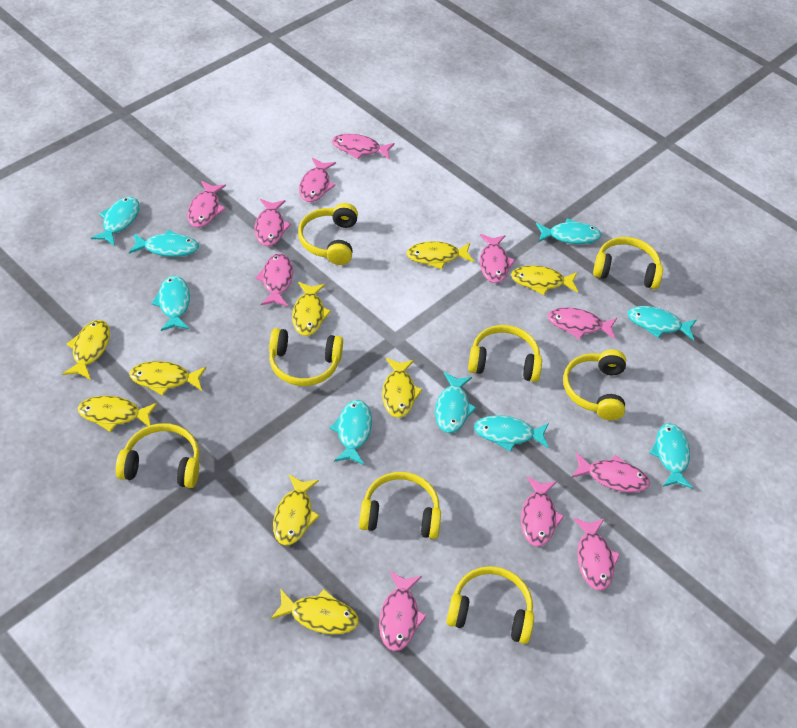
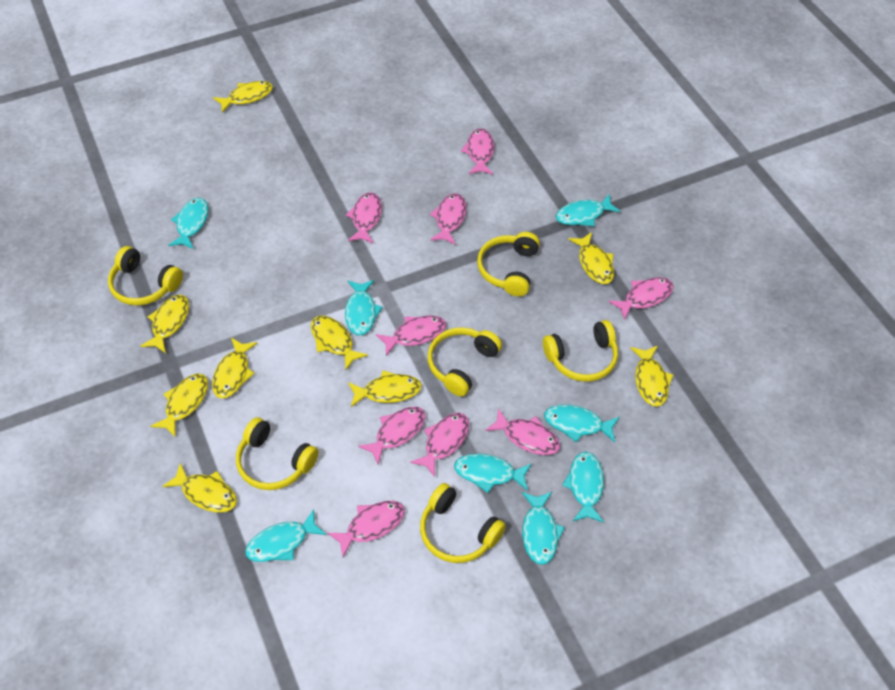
pink fish: [187,181,226,228] [254,199,291,246] [255,253,293,307] [299,158,336,202] [332,134,394,160] [379,571,427,651] [480,234,515,283] [521,476,564,547] [548,307,617,339] [571,453,650,492] [574,518,620,591] = 11 -> [327,501,405,557] [346,192,382,244] [358,407,425,465] [376,315,446,356] [410,413,469,477] [430,193,467,245] [461,128,494,174] [485,408,560,455] [608,277,673,320] = 9
turquoise fish: [91,197,140,246] [129,230,199,257] [151,275,190,331] [330,400,372,465] [435,372,476,433] [474,415,549,452] [536,218,602,244] [628,306,697,340] [649,423,693,489] = 9 -> [168,198,208,249] [245,509,326,562] [345,280,383,335] [454,453,532,493] [522,492,565,565] [544,404,620,442] [556,194,620,227] [562,452,604,523] = 8
yellow headphones: [116,423,200,488] [269,328,343,386] [298,203,358,265] [359,472,441,539] [446,566,534,644] [468,325,542,382] [563,349,626,420] [593,237,663,289] = 8 -> [108,246,183,306] [236,417,319,490] [420,483,506,563] [427,327,502,397] [477,232,540,296] [543,320,618,382] = 6

